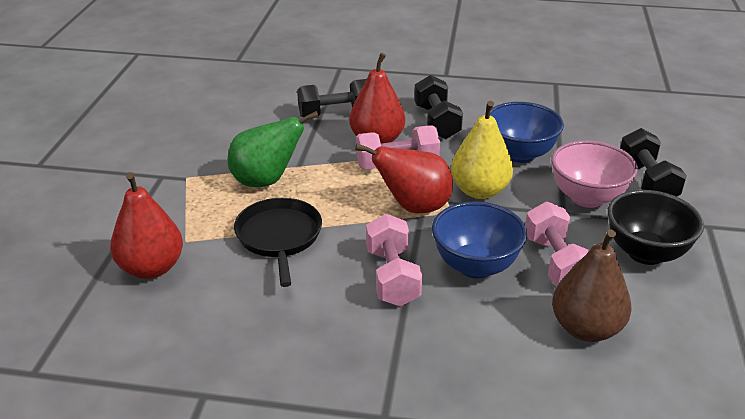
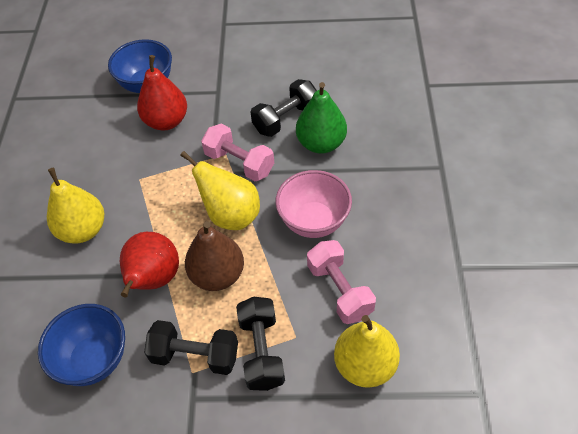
black bowl: [608,190,704,265] = 1 -> none = 0
black pan: [234,198,322,287] = 1 -> none = 0
pink dumbbell: [356,126,440,169] [366,214,422,307] [525,201,589,286] = 3 -> [201,124,274,181] [307,240,376,324] = 2
red pear: [110,172,183,279] [349,53,405,143] [355,144,453,214] = 3 -> [120,232,179,297] [137,55,187,131] = 2
yellow pear: [451,101,513,199] = 1 -> [47,168,104,243] [180,151,260,230] [334,315,400,388] = 3

